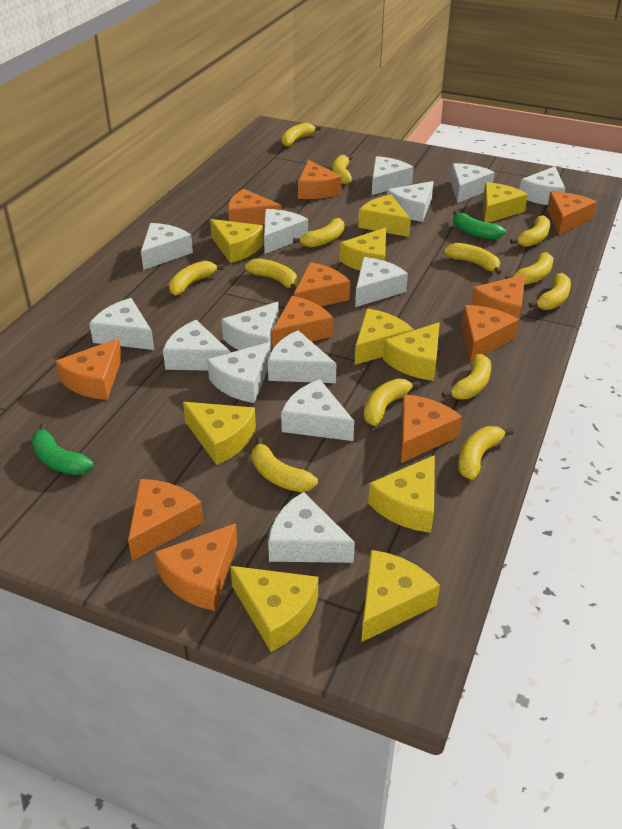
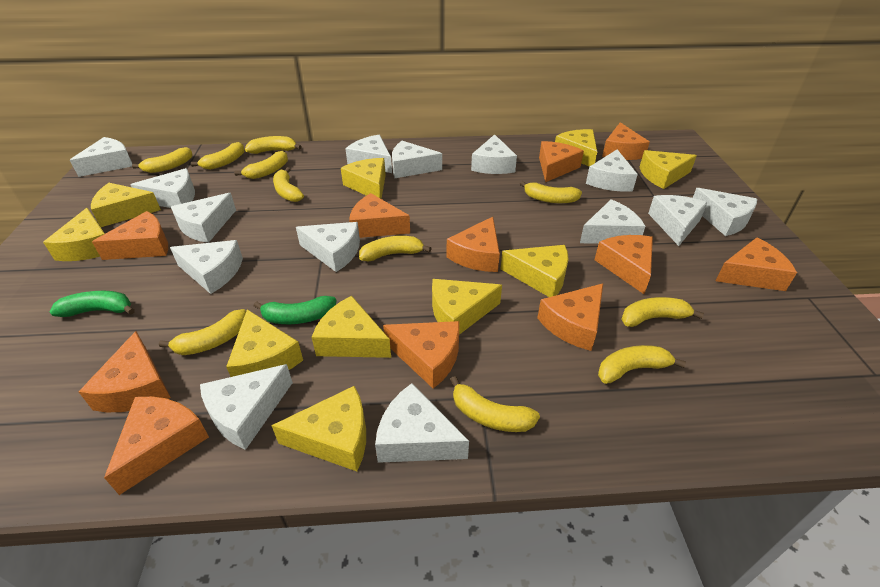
yellow banana: [169,261,224,296] [245,258,298,292] [252,437,318,492] [281,123,321,147] [293,218,344,248] [332,155,353,184] [364,379,421,426] [442,354,491,399] [444,243,501,275] [458,426,514,480] [505,252,554,285] [510,215,550,247] [529,273,571,310] = 13 -> [132,147,193,173] [159,309,246,355] [191,142,244,170] [234,151,288,179] [245,136,302,154] [273,167,304,202] [359,236,432,261] [450,376,540,432] [520,181,582,203] [598,345,686,384] [621,297,704,327] = 11

